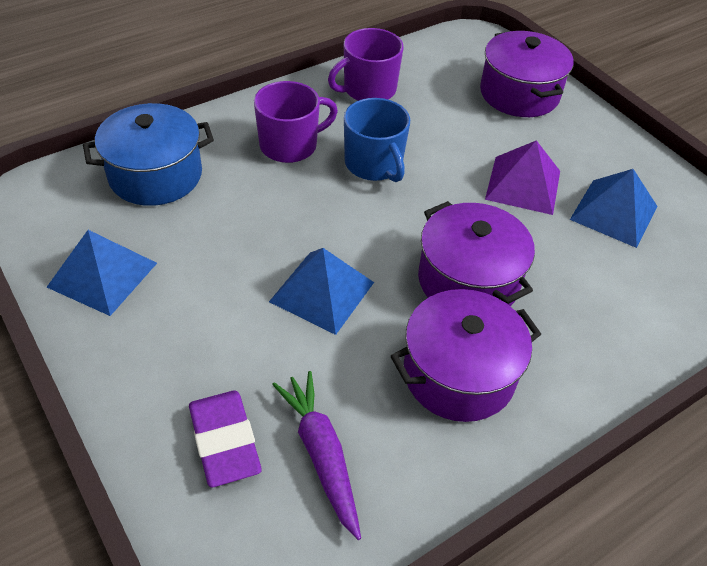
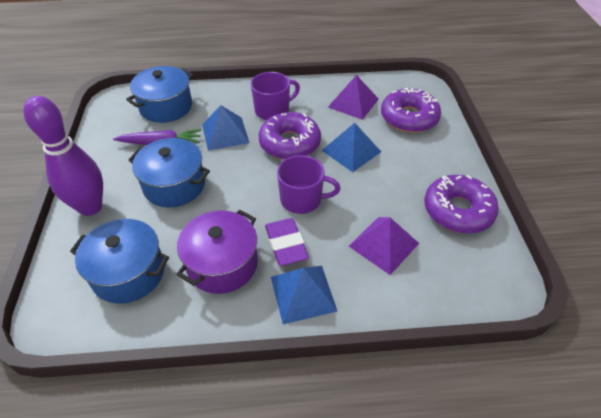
blue mug: [344,98,410,182] = 1 -> none = 0
blue pot: [83,103,214,206] = 1 -> [70,219,169,304] [126,66,194,123] [128,138,210,208] = 3
purple bowling pin: none = 0 -> [23,96,103,216] = 1
purple donut: none = 0 -> [259,112,321,160] [381,88,441,133] [424,175,499,234] = 3
purple pot: [391,289,541,422] [418,201,535,306] [480,31,574,117] = 3 -> [176,210,258,294] = 1
purple pyramid: [485,140,560,215] = 1 -> [328,75,379,120] [349,217,419,275] = 2

